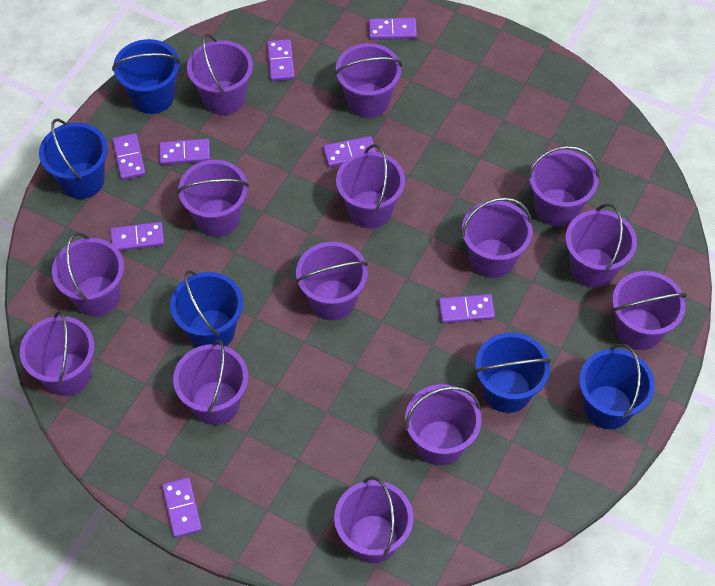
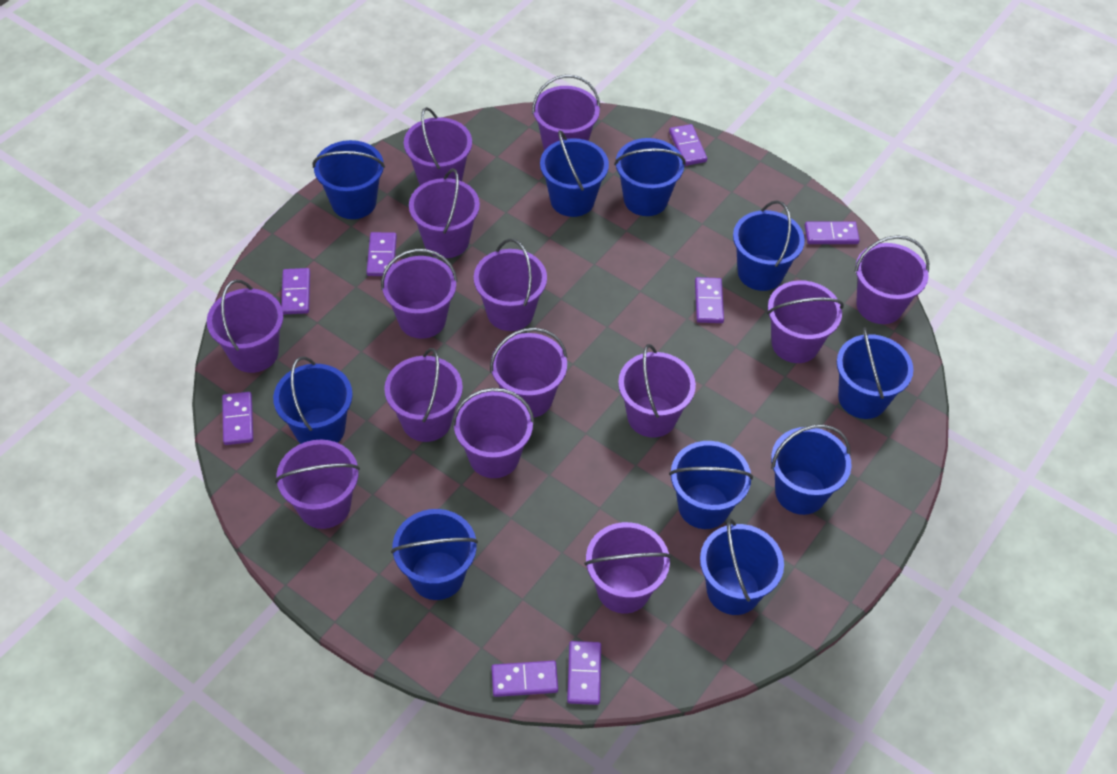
blue bucket: [39,119,108,199] [112,39,181,114] [170,270,243,347] [474,332,551,413] [579,343,655,429] = 5 -> [273,356,353,444] [313,140,385,219] [391,509,478,600] [540,130,609,217] [614,138,685,216] [669,441,753,529] [700,519,784,615] [733,200,805,291] [771,424,852,515] [837,327,914,419] = 10

